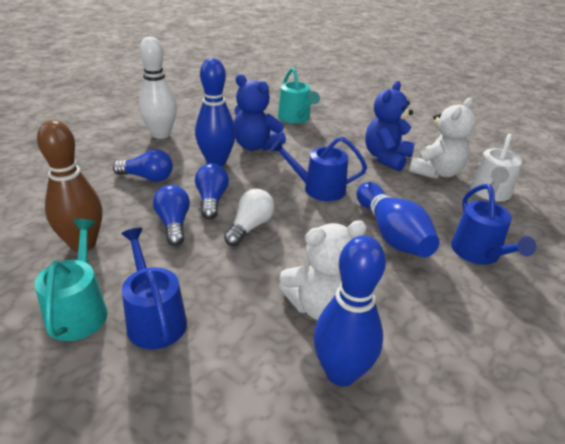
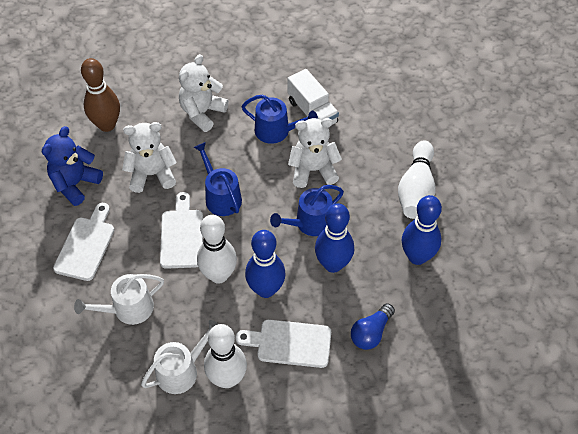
blue light bulb: [113,149,173,182] [153,185,190,246] [195,163,229,219] = 3 -> [351,303,395,350] = 1
blue teddy bear: [234,74,286,151] [365,81,414,171] = 2 -> [42,126,103,206] = 1
turquoise watering can: [35,219,108,341] [278,67,320,123] = 2 -> none = 0
white bowling pin: [138,37,177,139] = 1 -> [197,215,237,284] [204,324,247,388] [398,140,436,219] = 3
white cutting board: none = 0 -> [53,203,114,281] [160,192,203,269] [235,319,331,368] = 3
white light bulb: [224,189,275,246] = 1 -> none = 0
white teddy bear: [279,220,367,320] [409,98,475,178] = 2 -> [122,122,177,193] [179,54,229,132] [288,118,342,188] = 3
white truck: none = 0 -> [287,69,339,124] = 1
white watering can: [470,133,522,201] = 1 -> [74,274,164,325] [141,320,218,394] = 2

